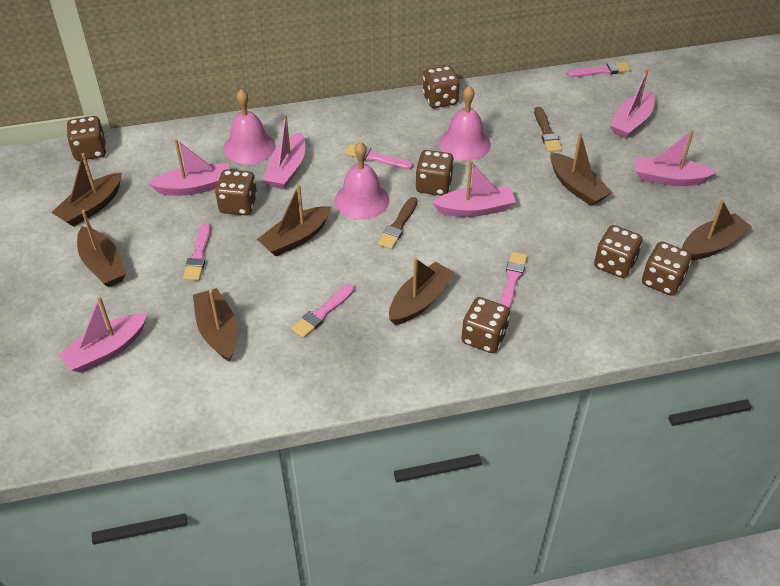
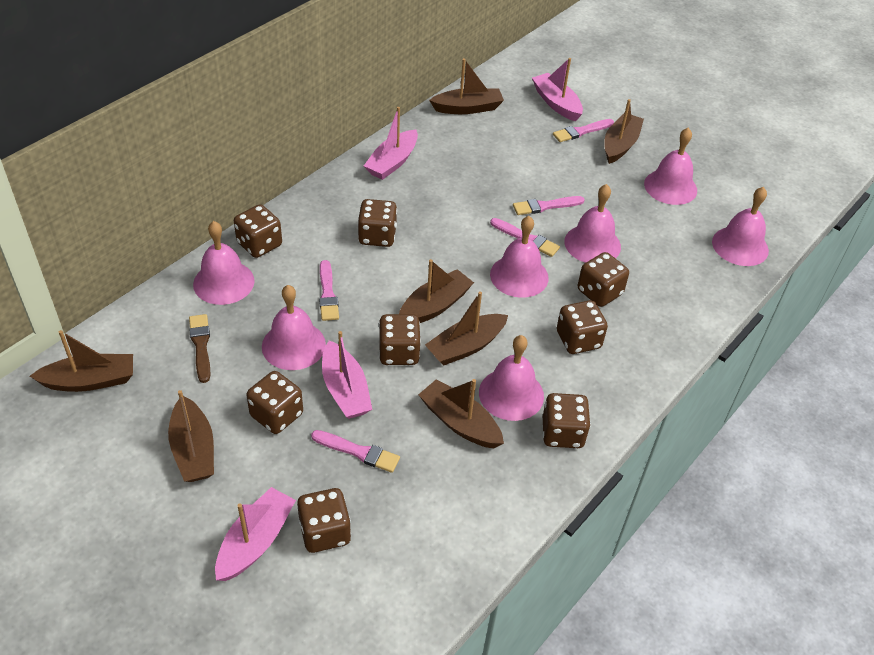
brown brush: [378,197,418,249] [534,107,562,152] = 2 -> [189,314,210,383] = 1
brown dice: [67,116,106,161] [215,169,257,215] [416,150,454,196] [423,66,460,108] [462,297,510,353] [594,225,643,278] [642,242,692,296] = 7 -> [234,204,282,258] [246,371,303,434] [297,488,351,553] [358,199,397,247] [379,314,421,365] [543,393,591,448] [557,300,608,354] [578,252,629,307] = 8
pink bell: [224,89,275,164] [335,142,389,220] [439,86,491,161] = 3 -> [193,221,255,305] [262,285,326,370] [479,335,544,421] [490,216,549,298] [564,184,621,263] [644,128,697,205] [712,187,769,266] = 7
pink boat: [58,296,147,373] [149,139,229,196] [264,115,305,189] [432,160,516,217] [610,69,655,139] [635,130,717,186] = 6 -> [215,487,296,581] [322,331,373,419] [364,107,418,180] [532,58,583,121] = 4

